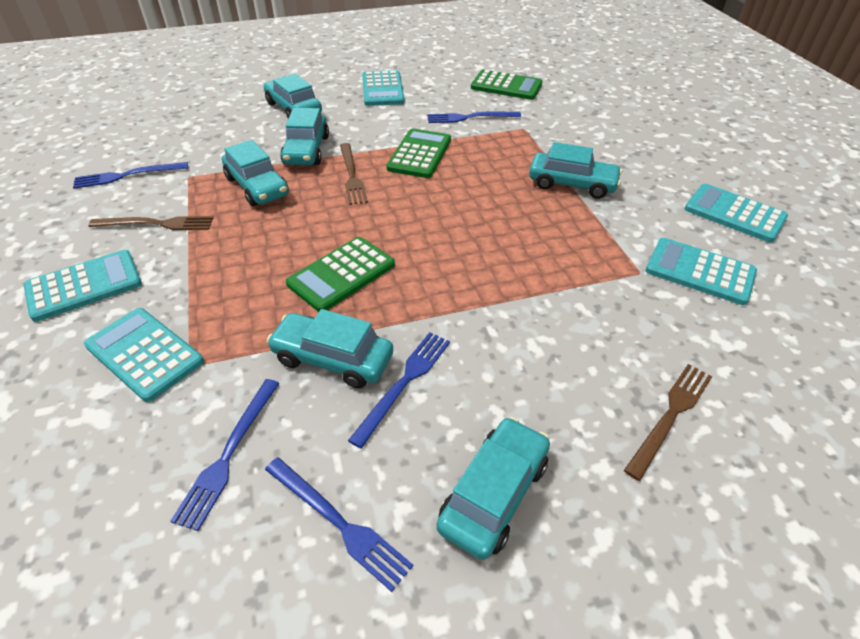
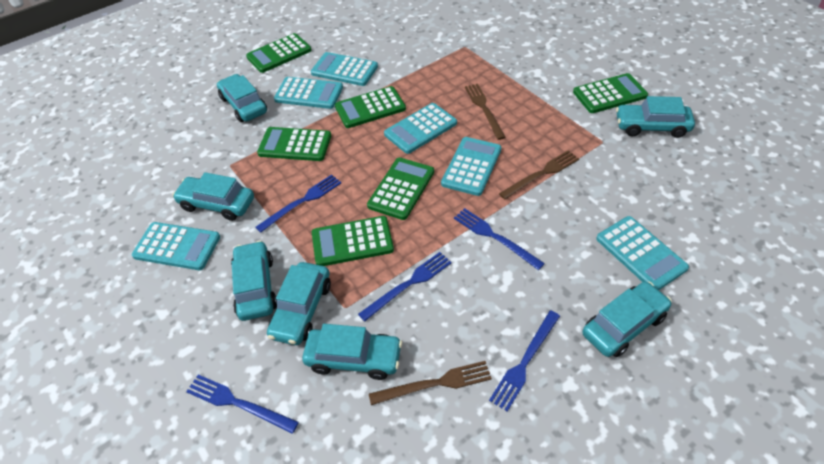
green calculator: [286,237,395,312] [386,128,451,178] [471,69,542,100] = 3 -> [246,33,312,73] [257,127,331,161] [312,216,394,266] [335,86,406,128] [367,157,434,220] [573,73,648,113] = 6
turquoise calculator: [24,250,142,322] [84,308,204,402] [362,70,404,106] [646,238,757,305] [685,184,788,242] = 5 -> [132,222,220,270] [274,77,343,109] [311,52,378,86] [384,103,457,154] [441,137,501,196] [596,216,689,290] = 6
turquoise car: [222,140,289,206] [264,74,322,119] [267,309,393,389] [280,108,329,165] [437,417,550,560] [529,142,622,199] = 6 -> [172,172,254,221] [217,74,267,122] [231,241,277,321] [267,262,331,345] [302,324,402,380] [582,281,672,357] [616,96,695,138] = 7

